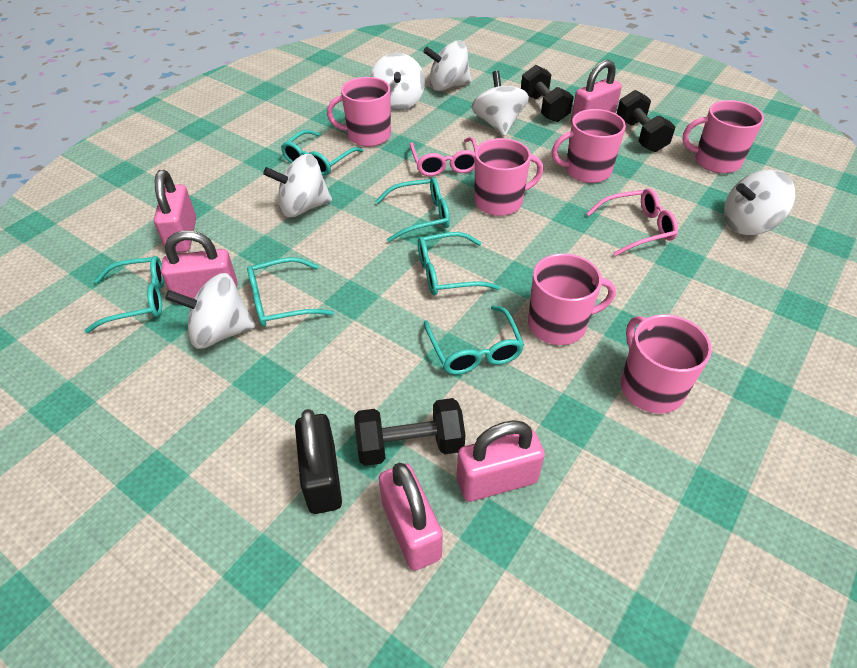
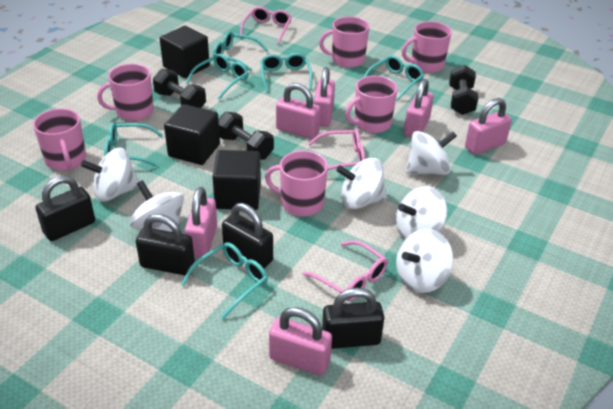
black cube: none = 0 -> [160,26,210,78] [164,104,220,165] [212,150,261,210] = 3
black padlock: [295,409,342,514] = 1 -> [36,176,95,241] [136,214,195,275] [222,203,273,268] [322,287,384,349] = 4
pink glasses: [410,137,477,176] [586,188,678,256] = 2 -> [240,6,292,44] [302,240,388,301] [308,129,365,171] = 3
pink padlock: [154,170,196,253] [161,230,237,304] [379,463,443,571] [457,420,545,502] [571,60,622,122] = 5 -> [185,187,217,258] [269,307,332,376] [276,83,320,139] [314,67,335,127] [404,79,434,137] [465,98,512,155] = 6

